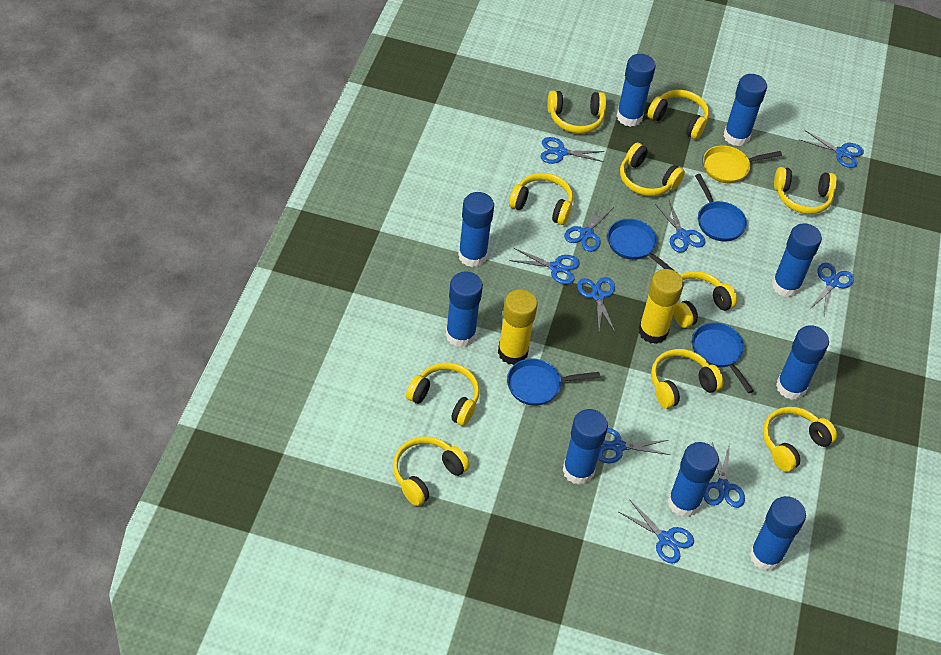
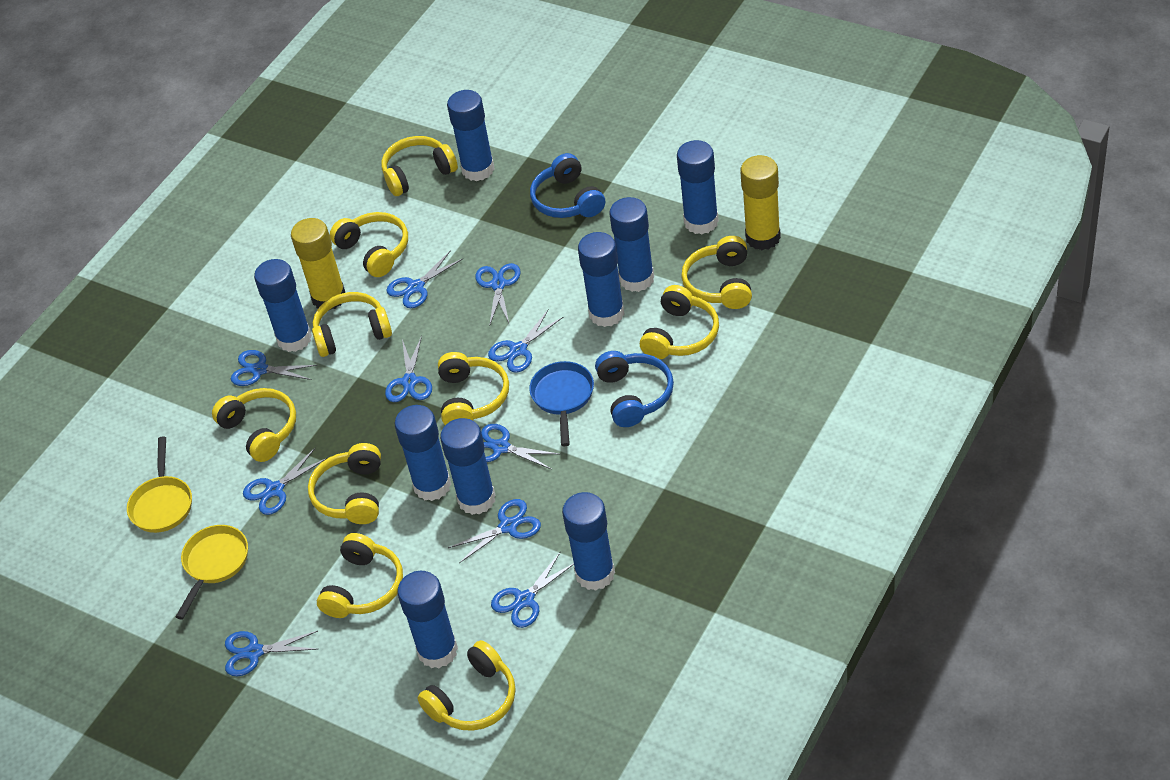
blue headphones: none = 0 -> [530,153,605,218] [595,351,674,427] = 2
blue pan: [507,359,600,406] [607,219,675,271] [692,322,754,393] [695,174,747,241] = 4 -> [529,361,594,446] = 1
yellow pan: [703,145,782,183] = 1 -> [127,437,192,533] [176,525,248,619] = 2

